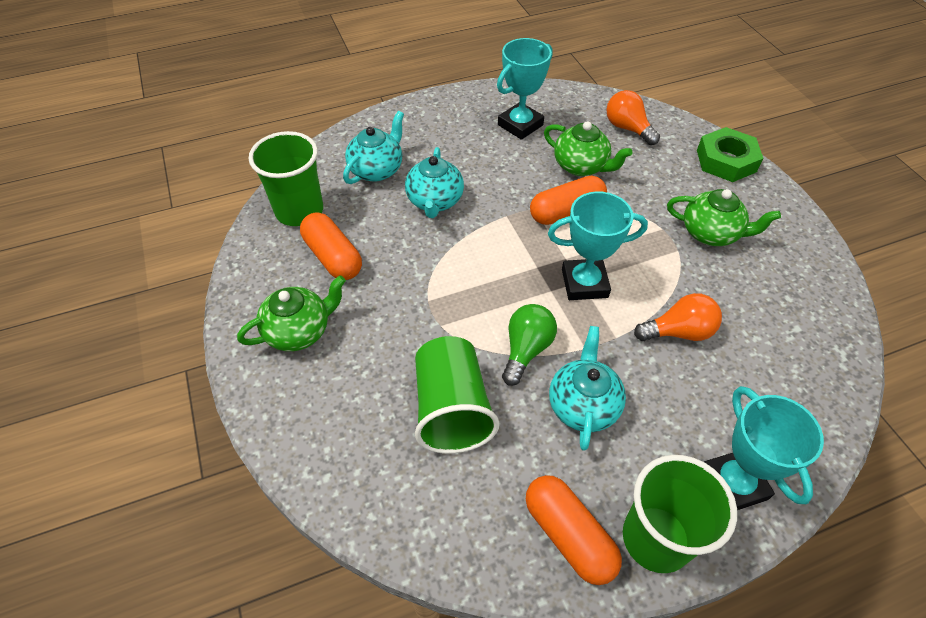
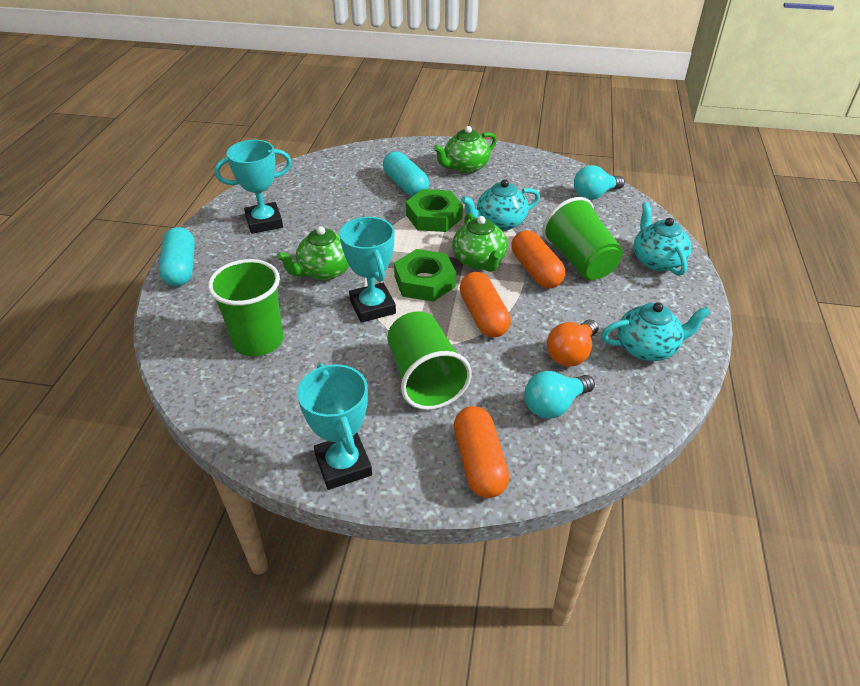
green light bulb: [502,304,557,386] = 1 -> none = 0
green nut: [697,127,763,182] = 1 -> [394,249,456,302] [406,189,463,232] = 2
orange light bulb: [606,90,660,145] [634,293,722,341] = 2 -> [547,319,598,367] = 1
turquoise capsule: none = 0 -> [159,227,195,286] [383,151,429,197] = 2
turquoise light bulb: none = 0 -> [524,371,595,419] [574,165,625,200] = 2

